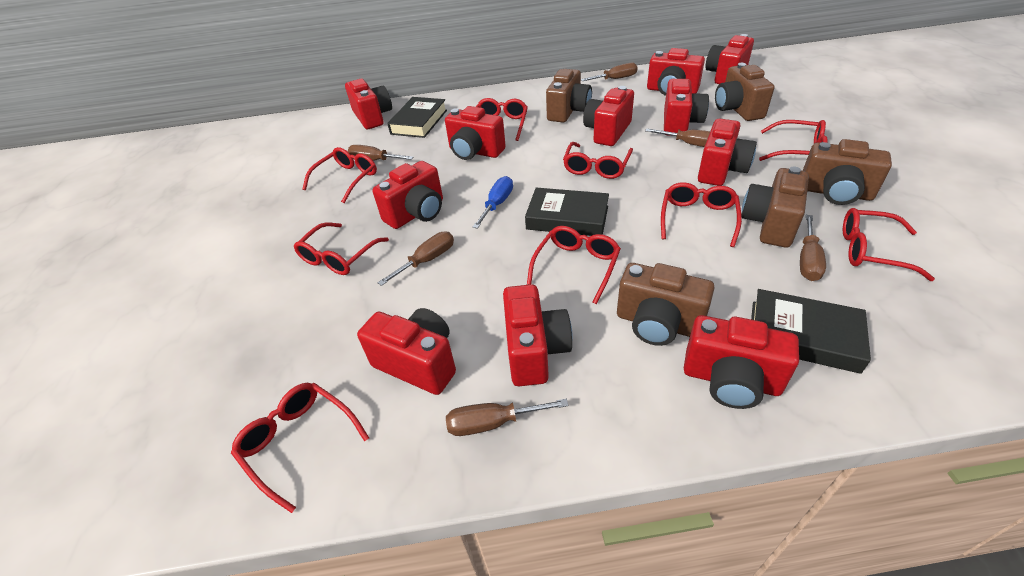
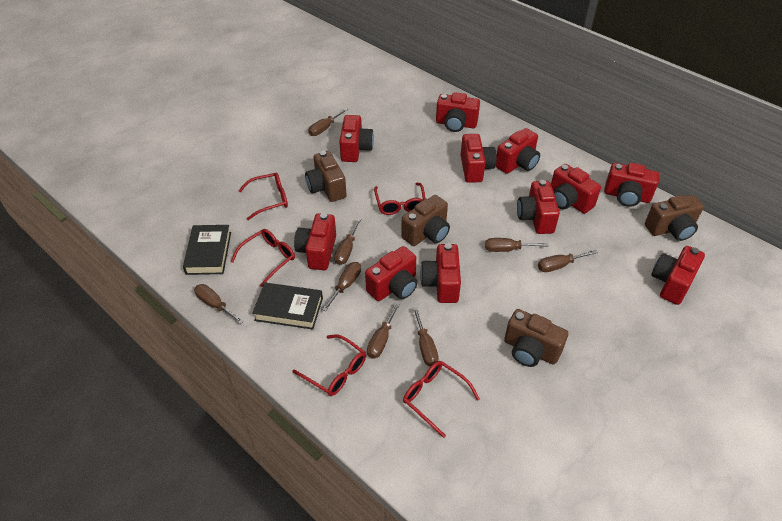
black book: [387,97,447,138] [525,188,609,236] [751,289,871,374] = 3 -> [183,225,231,275] [252,282,323,330] = 2
blue screwdriver: [473,176,513,229] = 1 -> none = 0
brown camera: [546,69,592,122] [617,263,715,346] [715,63,774,121] [741,167,809,248] [803,139,892,205] = 5 -> [305,151,347,202] [401,195,450,246] [504,309,568,367] [645,195,704,241] = 4
brown screwdriver: [348,145,413,161] [377,231,454,286] [446,399,569,436] [581,63,638,81] [645,128,710,147] [800,215,826,281] = 6 -> [194,284,244,324] [308,108,348,136] [322,262,361,311] [334,218,361,265] [367,302,400,359] [413,307,439,367] [485,238,549,252] [538,250,598,272] = 8
red glasses: [231,383,369,513] [294,222,389,275] [302,147,377,203] [476,98,528,141] [527,226,621,304] [563,142,633,179] [661,182,742,247] [759,120,828,161] [843,208,935,281] = 9 -> [231,229,295,287] [238,172,288,220] [292,334,366,396] [374,183,426,215] [403,361,480,438] = 5

